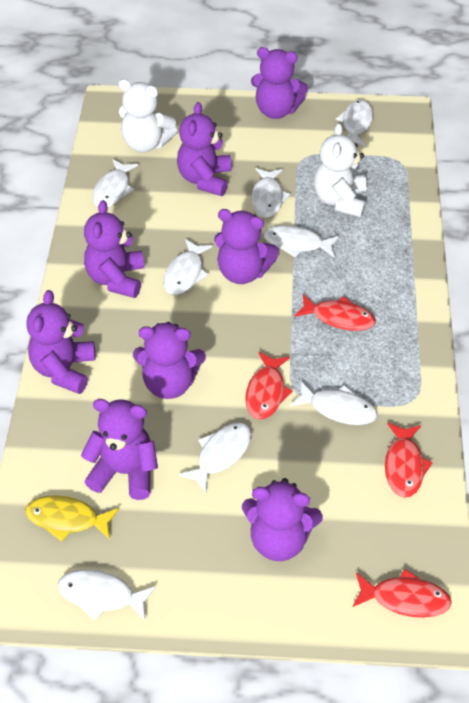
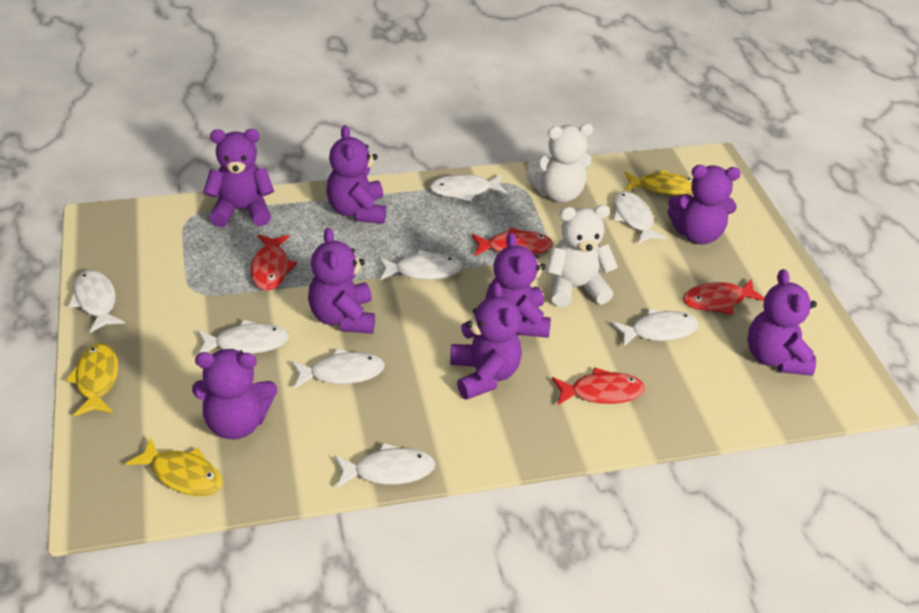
yellow fish: [25,495,119,542] = 1 -> [66,343,118,416] [125,437,223,496] [624,170,693,195] = 3

